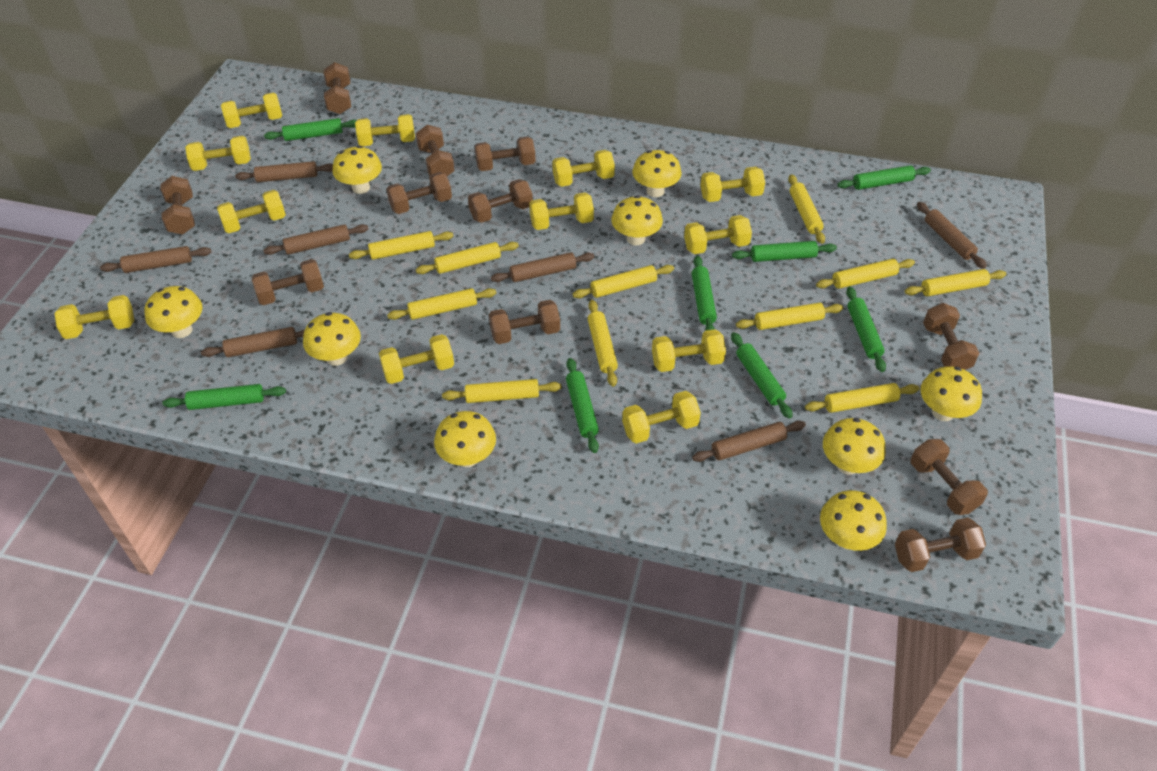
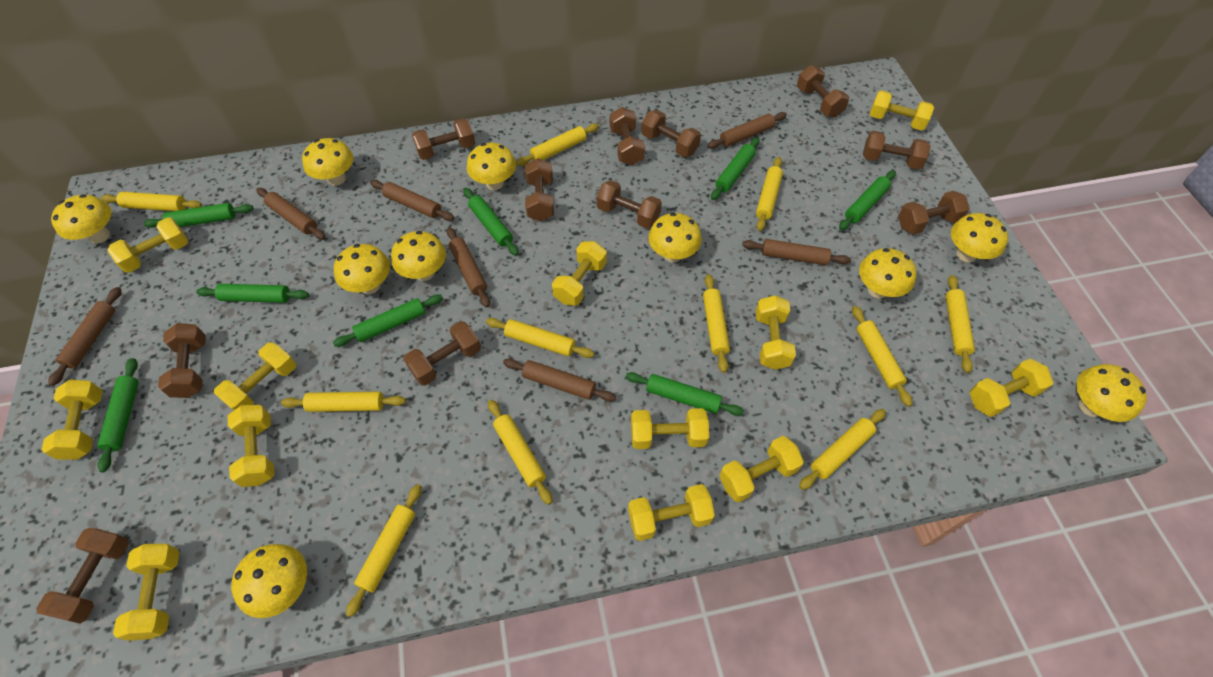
yellow mushroom: [144,286,203,338] [303,312,361,366] [332,146,382,194] [434,411,496,467] [611,196,663,246] [632,150,682,197] [820,490,887,551] [823,418,886,475] [921,366,982,421] = 9 -> [51,194,111,244] [231,544,307,618] [302,138,354,186] [334,244,390,294] [391,231,446,281] [467,143,516,190] [648,213,702,262] [859,248,917,298] [951,213,1008,262] [1076,364,1147,422] = 10

